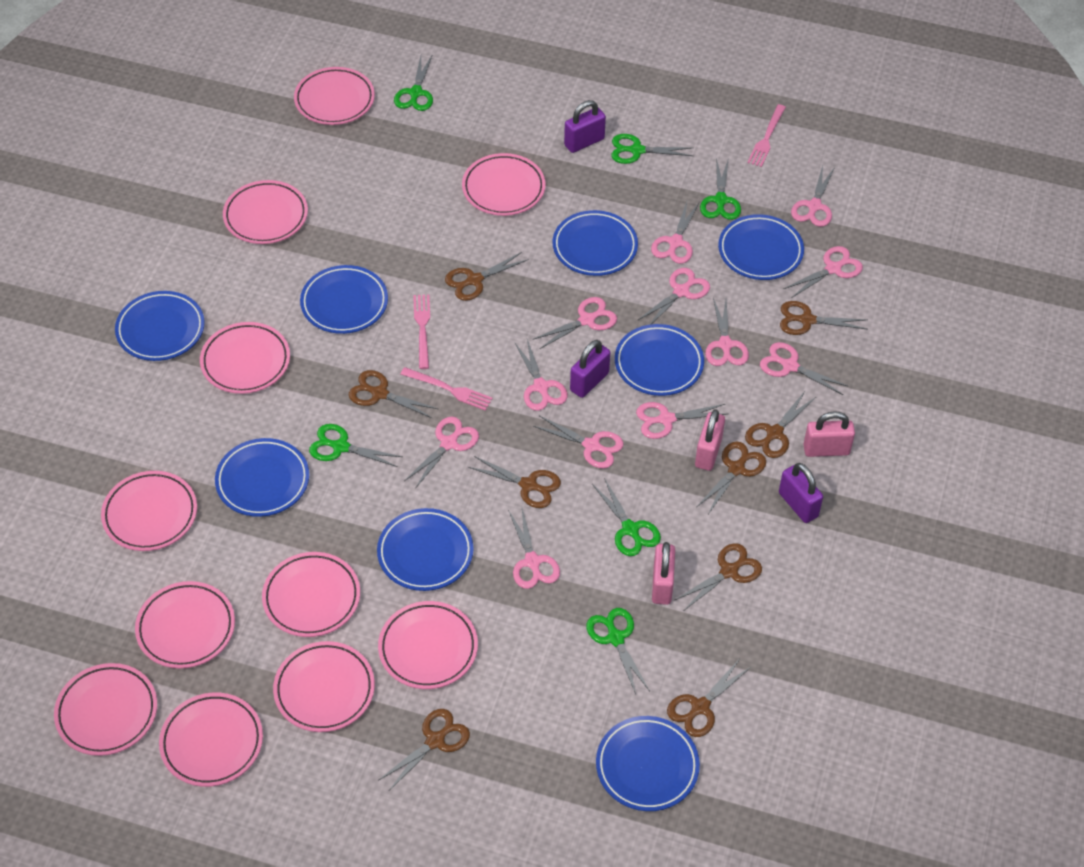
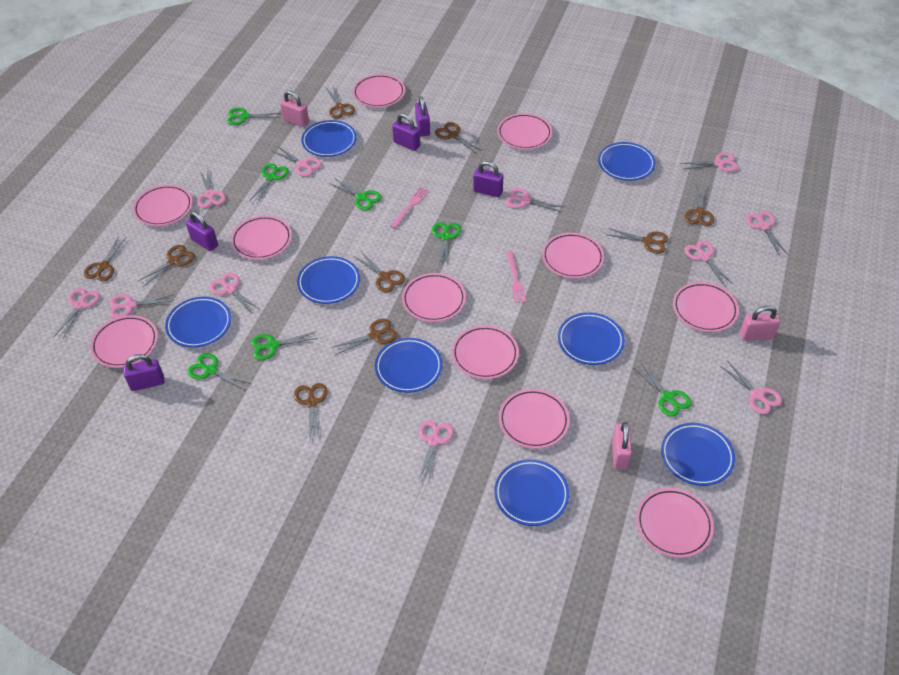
green scissors: [309,424,403,467] [394,54,433,111] [586,608,650,694] [592,478,661,556] [611,134,693,164] [700,158,741,220] = 6 -> [187,353,252,391] [227,108,281,125] [250,163,289,204] [251,331,318,360] [329,179,382,210] [432,222,461,267] [634,363,692,417] = 7
pink fork: [400,367,493,411] [413,294,430,369] [748,104,786,167] = 3 -> [390,187,429,228] [506,252,527,303] = 2
pink scissors: [404,417,479,489] [508,508,560,589] [514,339,568,411] [533,415,623,468] [534,297,617,349] [636,402,727,439] [637,268,710,325] [651,202,699,264] [705,298,749,366] [760,342,849,395] [784,246,863,297] [791,166,835,227] = 12 -> [54,288,100,338] [110,294,174,318] [197,169,226,208] [209,273,259,313] [272,146,322,177] [418,420,454,481] [505,188,564,213] [681,153,739,172] [685,241,733,286] [720,361,782,414] [746,211,787,254] = 11
purple padlock: [564,100,606,153] [570,340,610,398] [779,463,823,523] = 3 -> [123,354,165,391] [186,212,218,251] [392,113,421,151] [415,96,430,136] [473,161,504,197] = 5

